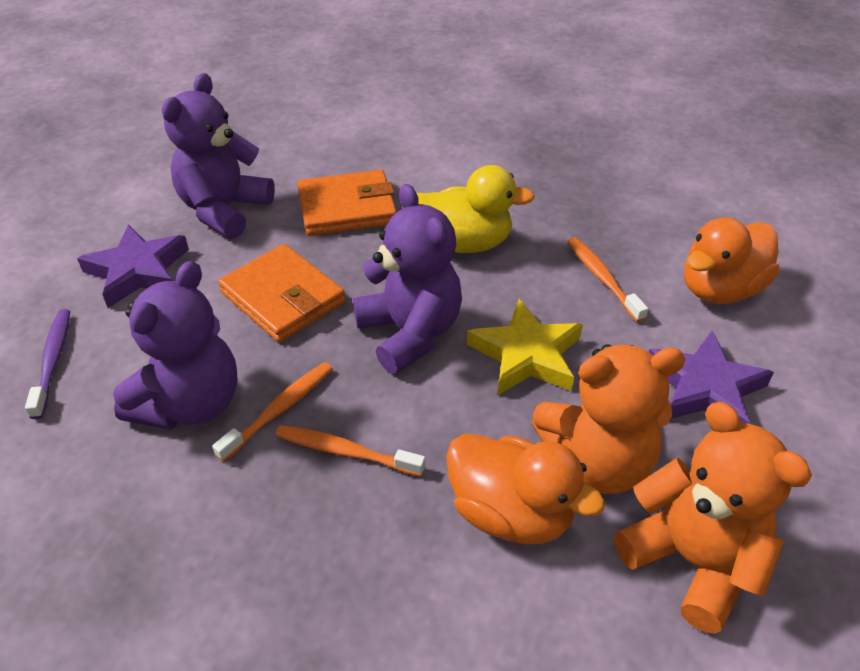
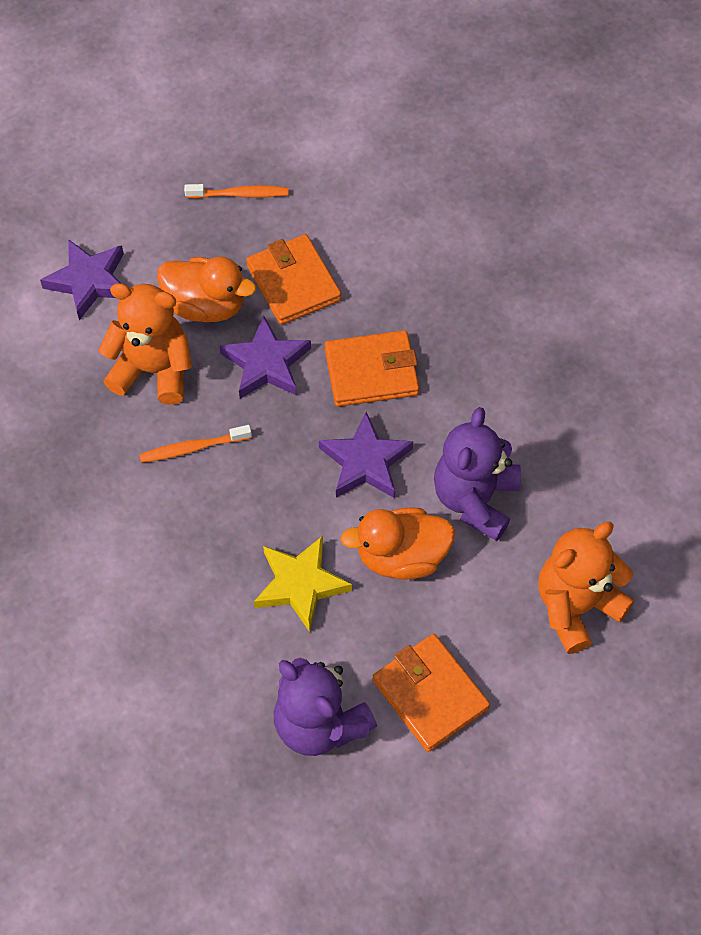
orange toothbrush: [212,362,332,462] [276,425,425,476] [568,237,648,322] = 3 -> [139,425,252,463] [184,184,289,198] = 2
orange wallet: [218,244,345,342] [297,170,397,236] = 2 -> [246,234,341,325] [325,330,419,407] [373,634,490,752] = 3
purple star: [77,224,189,308] [649,331,774,424] = 2 -> [40,239,124,320] [219,315,311,399] [319,412,413,498] = 3
purple teddy bear: [113,261,238,430] [162,73,275,239] [353,184,462,374] = 3 -> [274,658,377,756] [434,407,521,541] = 2
purple toothbrush: [25,309,70,419] = 1 -> none = 0
yellow duck: [417,165,535,253] = 1 -> none = 0

